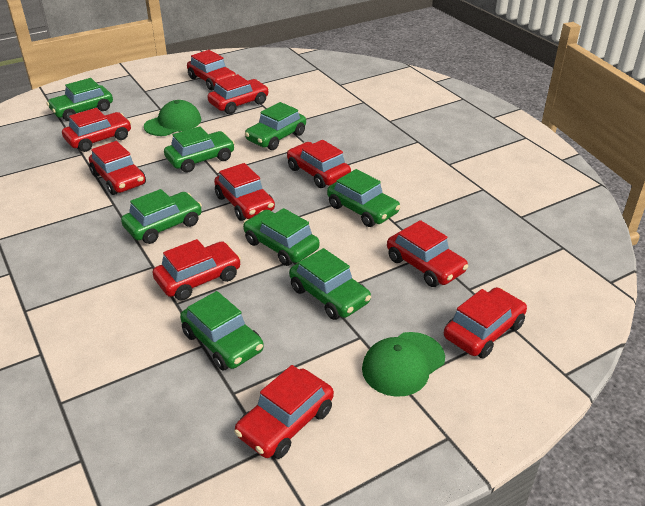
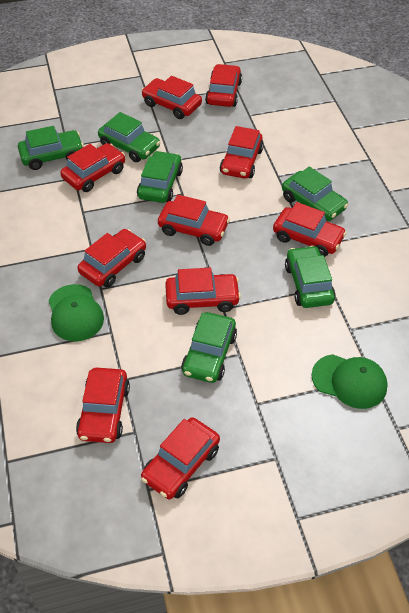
green car: [47,78,113,121] [121,189,202,244] [164,126,235,173] [180,291,264,370] [243,208,320,266] [245,102,306,150] [289,248,371,320] [327,169,400,227] = 8 -> [18,126,84,170] [98,112,160,162] [137,151,183,203] [181,312,237,383] [282,167,348,221] [285,245,336,308] = 6

